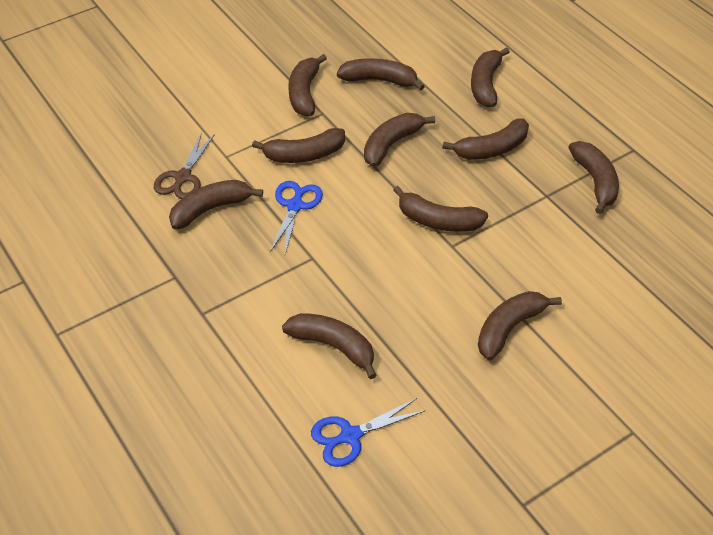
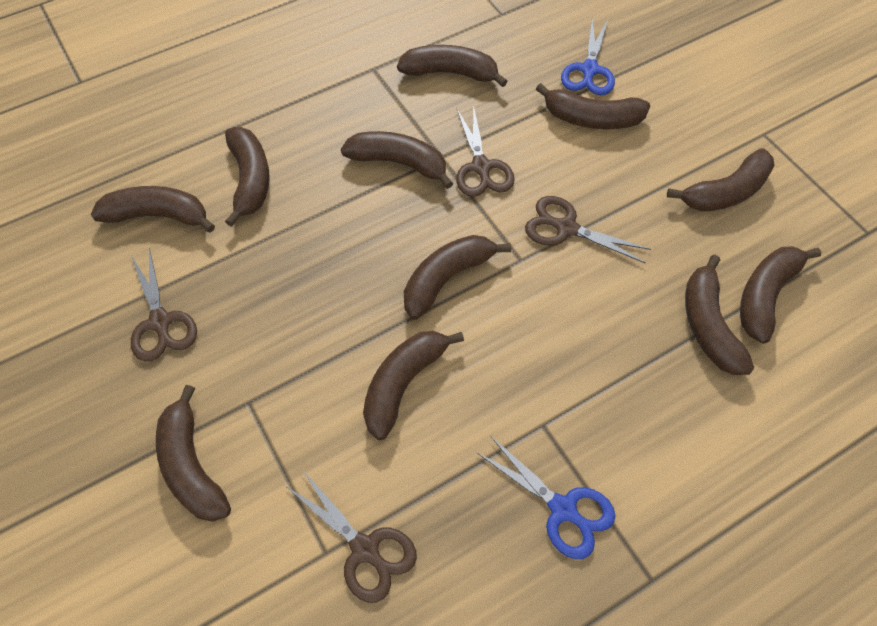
brown scissors: [154,132,215,199] = 1 -> [131,248,197,361] [287,471,417,603] [456,105,515,197] [525,196,651,264] = 4

